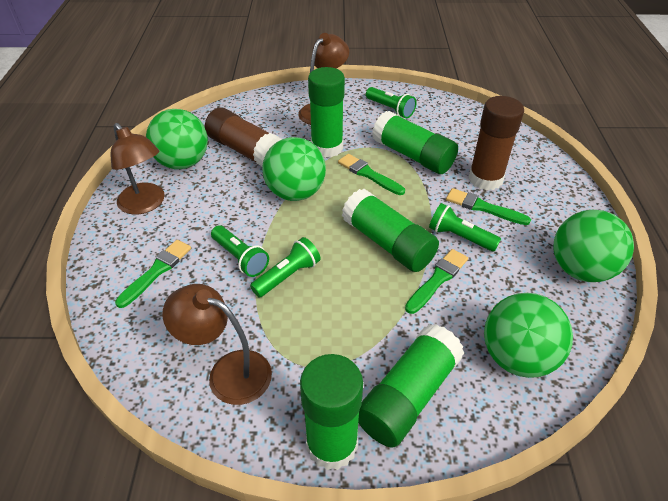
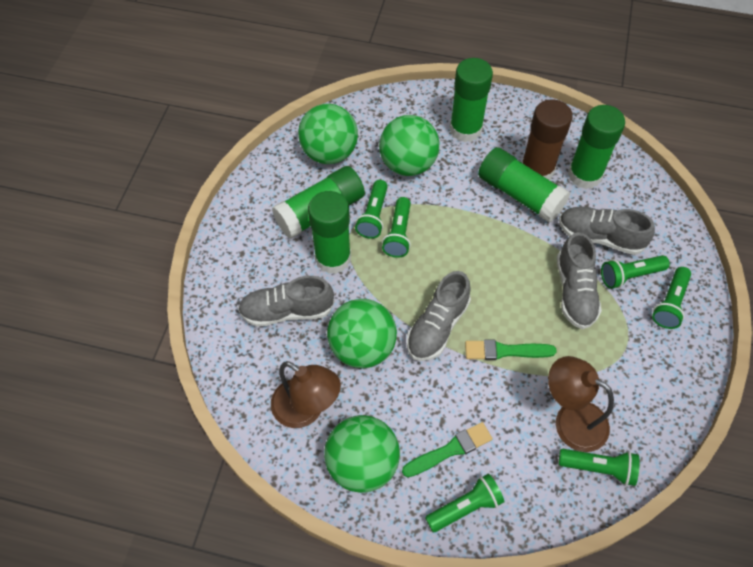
brown glue stick: [205,107,282,167] [469,96,524,190] = 2 -> [522,99,573,180] = 1
brown lamp: [110,123,165,215] [162,284,272,405] [298,33,349,125] = 3 -> [271,361,341,428] [548,356,614,452] = 2
green brush: [115,240,191,308] [338,154,405,195] [405,249,468,314] [446,188,531,225] = 4 -> [402,422,493,477] [465,340,557,360] = 2
green flashlight: [211,225,269,277] [250,237,321,297] [366,87,416,118] [429,203,501,252] = 4 -> [355,180,388,239] [382,197,411,258] [425,474,504,532] [559,449,640,486] [601,255,670,289] [652,267,691,329] = 6
grey shoe: none = 0 -> [238,276,334,327] [407,271,471,361] [557,232,602,329] [559,207,655,255] = 4

